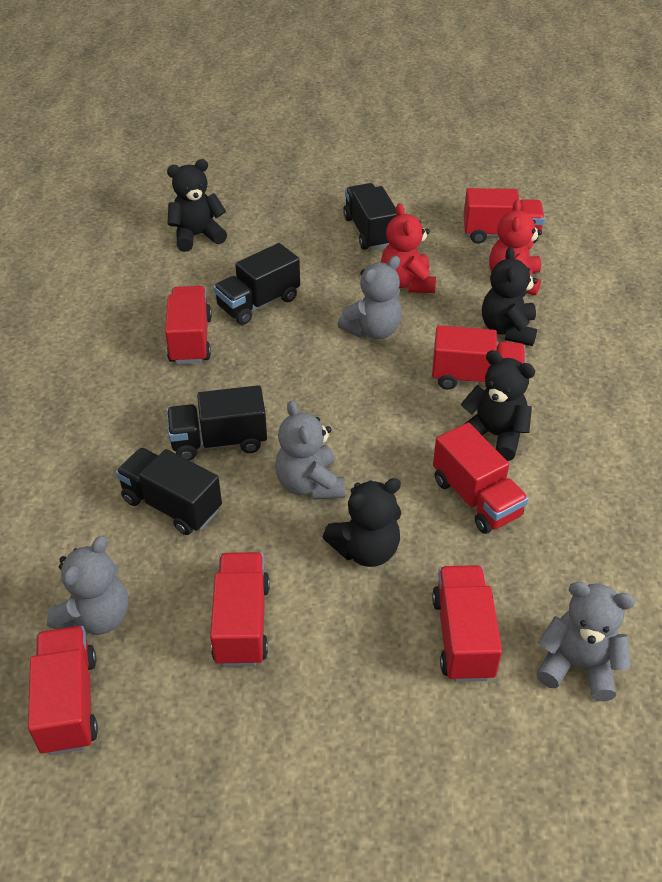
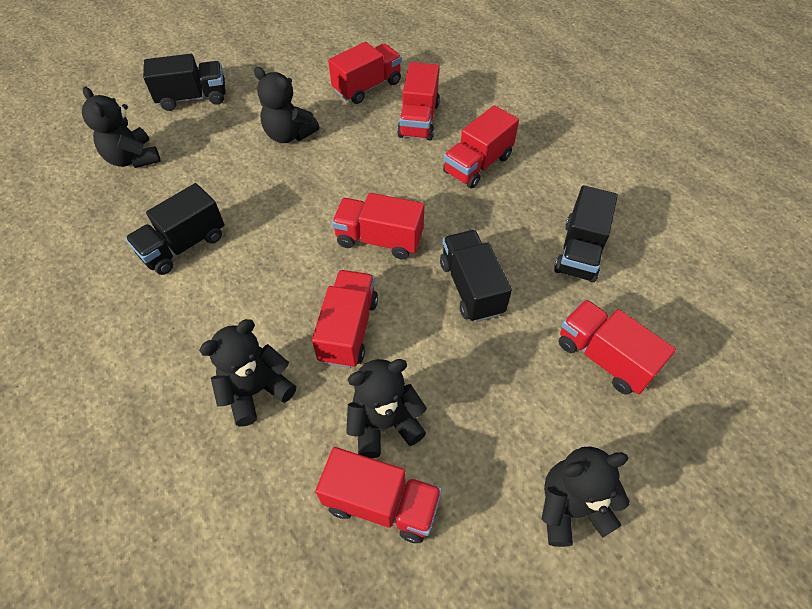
black teddy bear: [167,159,227,252] [323,478,401,567] [460,350,535,461] [482,247,538,346] = 4 -> [82,86,161,168] [199,319,296,427] [254,67,319,143] [346,359,427,458] [542,446,630,547] = 5
grey teddy bear: [47,536,128,635] [275,400,345,500] [337,256,402,339] [537,581,635,701] = 4 -> none = 0
red teddy bear: [381,203,436,293] [489,199,542,296] = 2 -> none = 0

